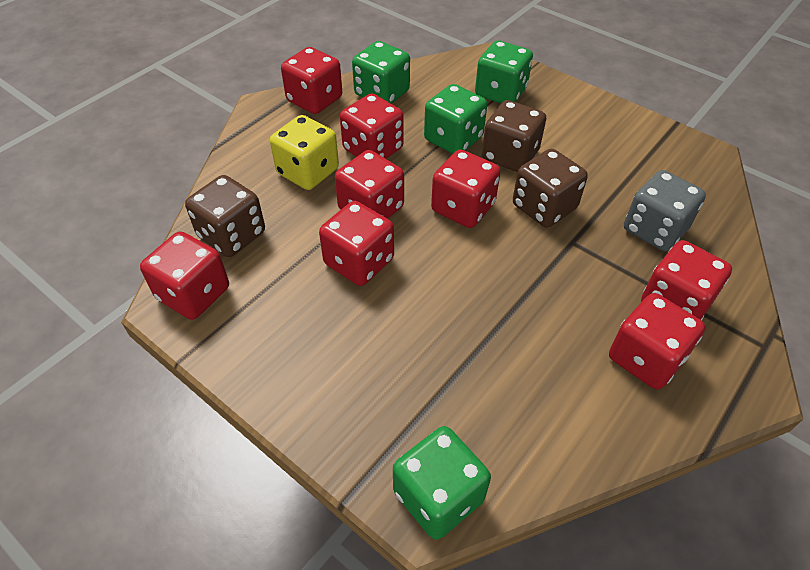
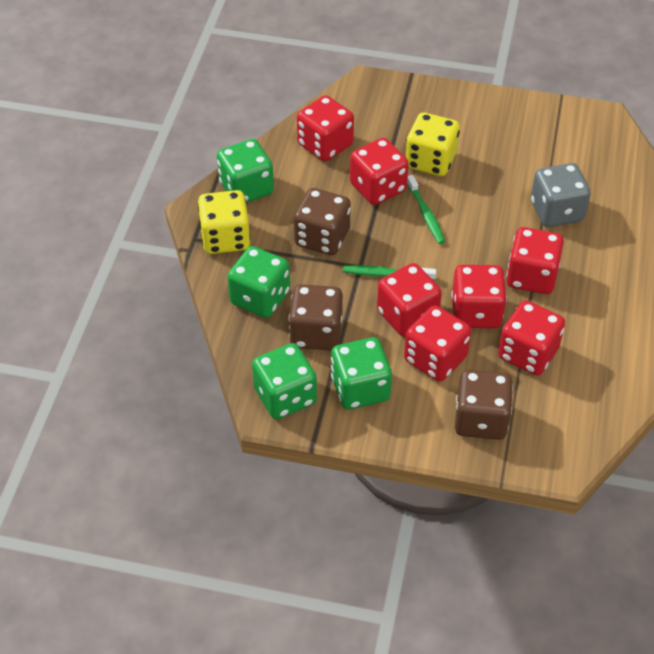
green toothbrush: none = 0 -> [343,265,436,280] [407,175,445,244] = 2
red dice: [140,231,229,320] [281,47,342,114] [319,201,394,286] [335,150,404,219] [340,94,404,159] [431,149,501,228] [609,293,705,389] [641,240,732,321] = 8 -> [297,95,354,161] [350,138,409,205] [377,263,442,337] [404,305,471,382] [451,265,507,328] [498,300,565,376] [506,227,564,294] = 7
yellow dice: [270,115,339,190] = 1 -> [198,190,250,254] [406,112,460,176] = 2

